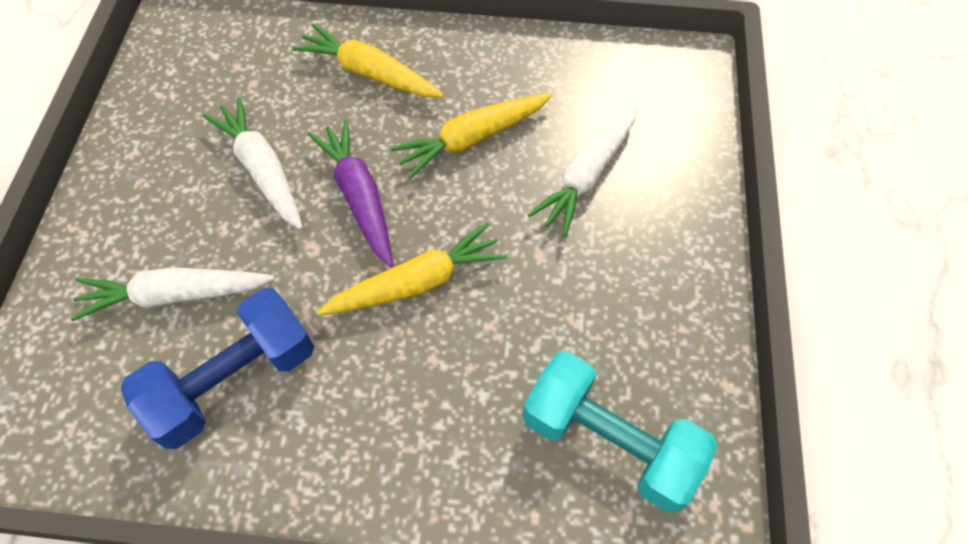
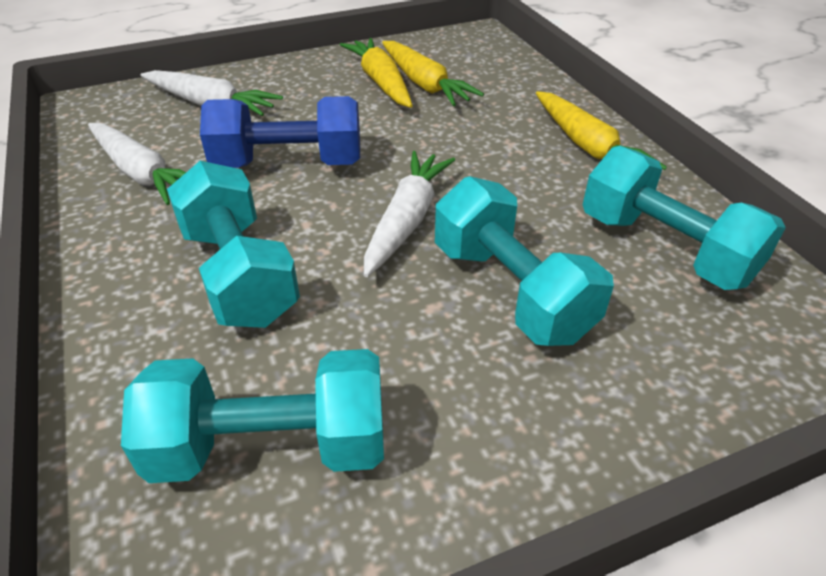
purple carrot: [308,119,393,267] = 1 -> none = 0
turquoise dumbbell: [522,351,717,512] = 1 -> [121,349,384,483] [167,161,300,328] [435,176,614,346] [583,146,786,290] = 4

